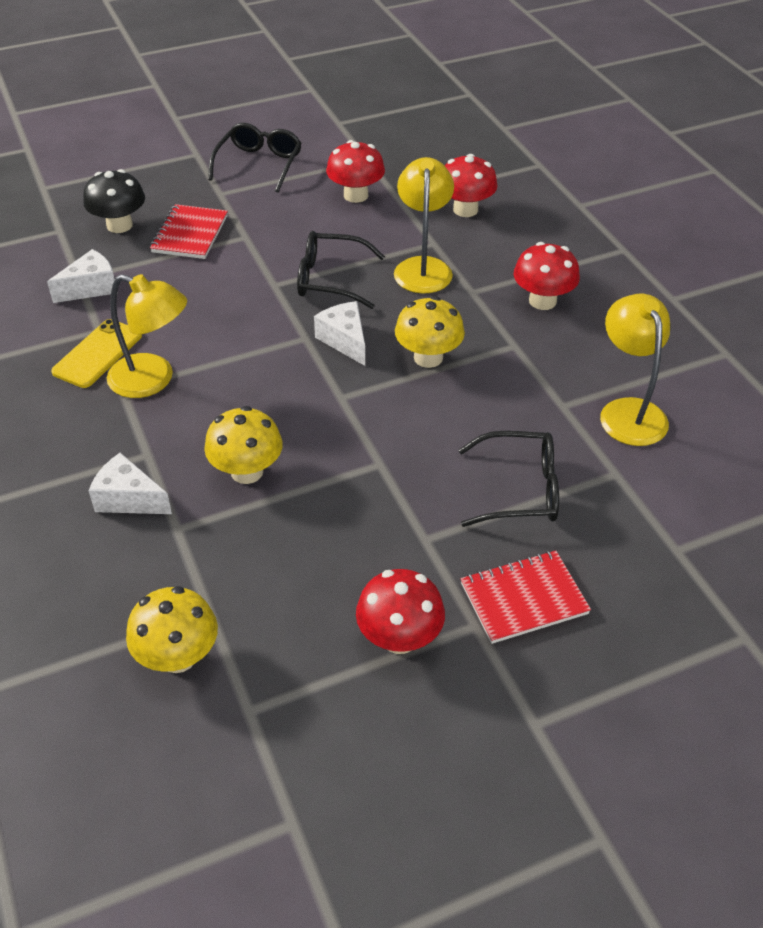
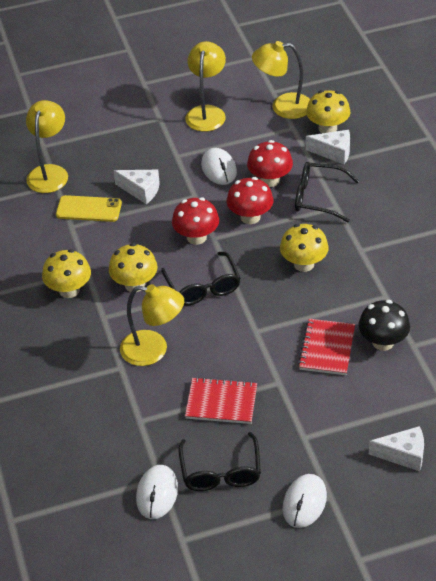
red mushroom: [326,140,385,203] [356,569,445,654] [444,154,498,217] [513,242,580,310] = 4 -> [172,197,219,245] [227,177,273,224] [247,140,293,187] = 3
white mouse: none = 0 -> [136,465,178,519] [201,148,237,185] [283,474,327,528] = 3
yellow lamp: [107,274,187,398] [394,157,454,294] [600,294,670,446] = 3 -> [26,100,68,193] [120,284,184,366] [185,41,226,132] [252,41,310,119] = 4
yellow mushroom: [126,586,218,673] [204,406,283,484] [395,296,465,368] = 3 -> [42,249,91,298] [109,243,157,292] [280,224,328,272] [306,90,350,133] = 4

